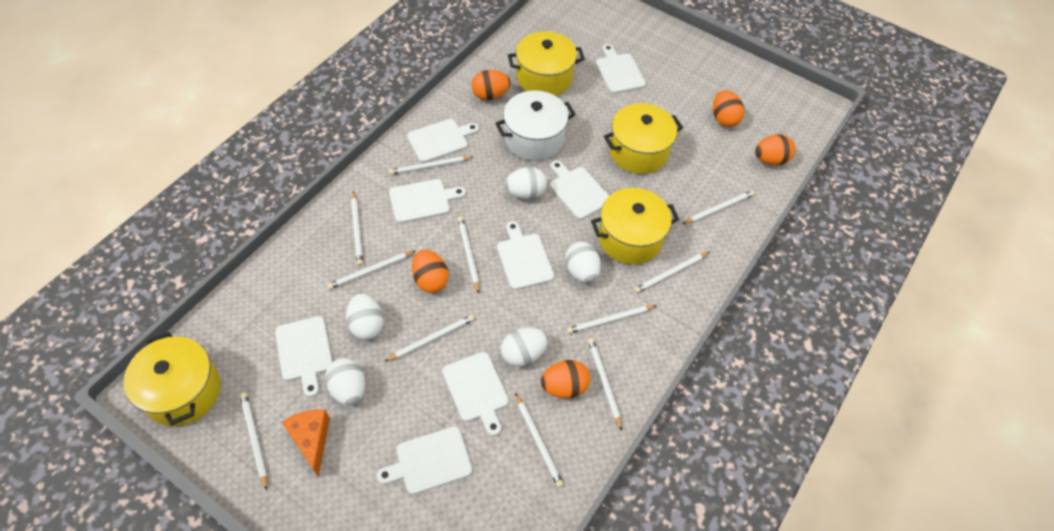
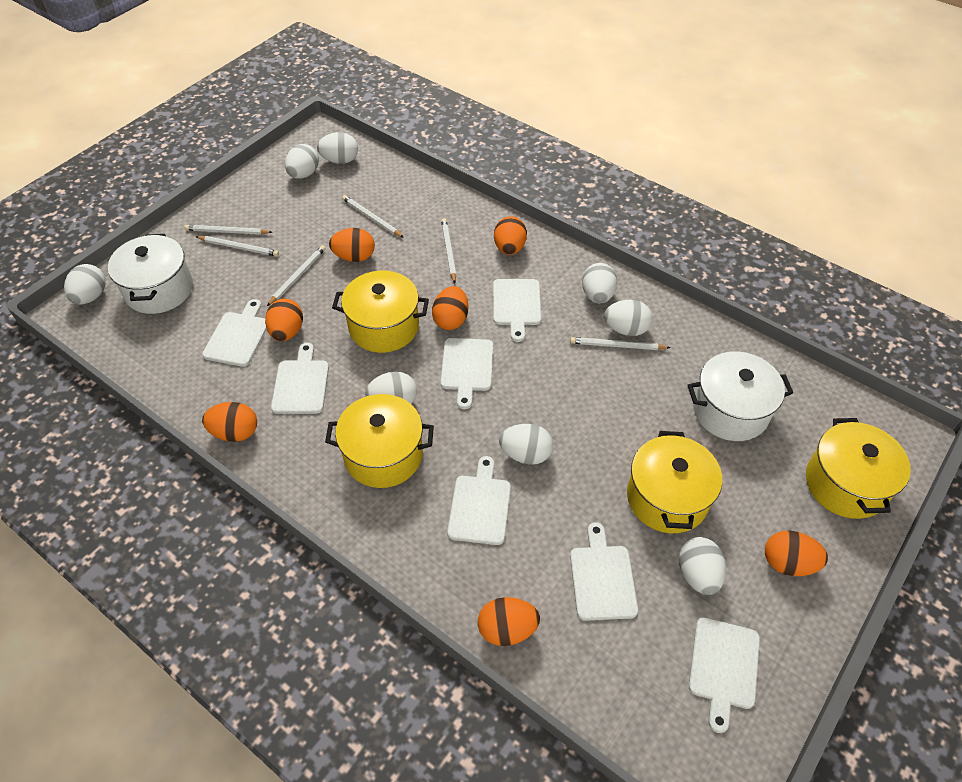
orange cheese: [282,409,330,477] = 1 -> none = 0
orange egg: [412,250,449,293] [472,70,511,100] [541,360,590,398] [713,90,745,127] [755,134,796,166] = 5 -> [202,402,257,442] [265,299,303,341] [329,228,375,262] [432,286,468,330] [478,597,540,646] [494,216,527,255] [765,531,828,576] = 7
white cutting board: [275,316,333,397] [377,426,472,495] [389,179,466,223] [407,119,479,163] [442,352,509,436] [497,221,554,290] [550,161,609,220] [596,44,646,94] = 8 -> [202,299,267,367] [271,343,329,414] [441,338,493,409] [447,456,511,545] [493,279,541,342] [570,522,638,621] [689,617,760,733] = 7
white egg: [325,358,365,405] [346,293,384,340] [501,327,548,367] [505,167,547,199] [565,242,601,283] = 5 -> [64,264,106,304] [285,144,319,179] [317,132,358,164] [365,372,417,404] [499,424,553,465] [582,263,617,303] [604,300,653,336] [679,537,726,595] = 8
white pencil: [240,392,267,491] [327,251,416,290] [351,191,363,266] [384,315,474,362] [389,156,473,175] [458,217,479,293] [515,393,564,488] [567,305,657,334] [588,338,622,430] [634,252,709,293] [682,190,755,224] = 11 -> [184,225,272,235] [196,236,279,257] [267,245,326,306] [342,195,404,238] [441,218,456,283] [570,337,670,350] = 6
white pot: [495,90,576,161] = 1 -> [108,234,193,314] [687,351,793,441] = 2

